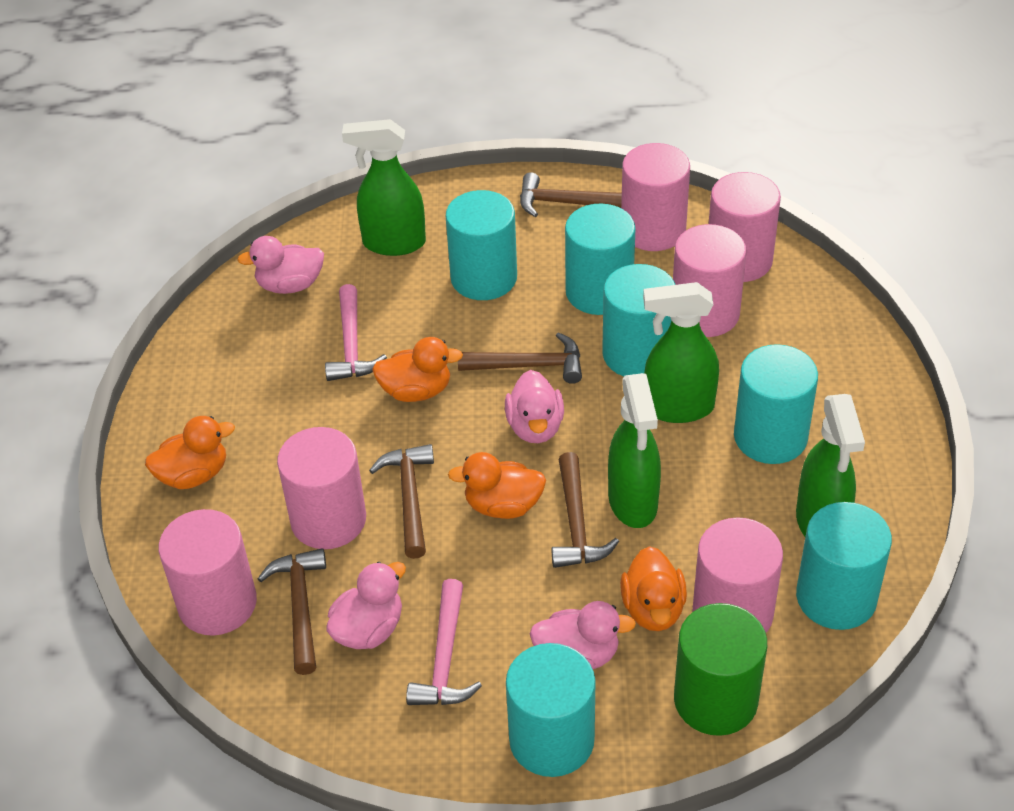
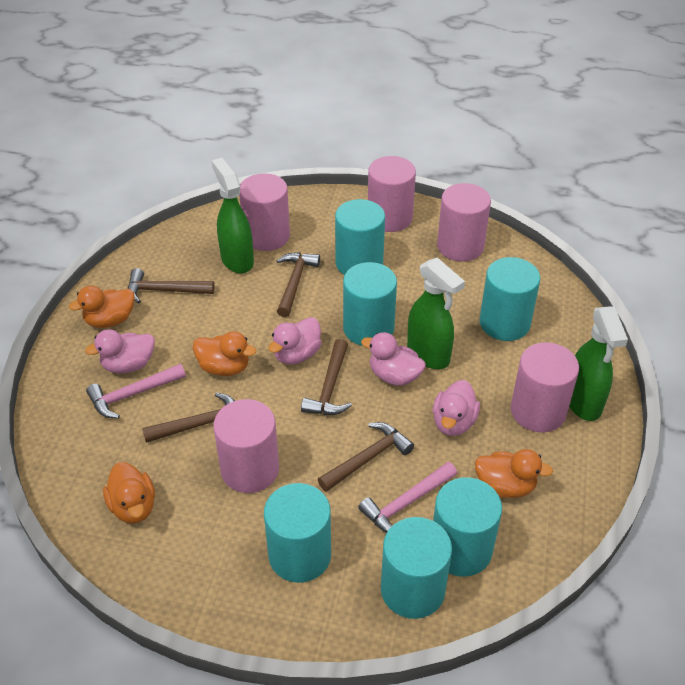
green cylinder: [674,603,767,736] = 1 -> none = 0
green spray bottle: [342,119,426,256] [608,373,661,528] [643,282,719,423] [796,394,865,537] = 4 -> [211,158,254,274] [407,257,465,369] [569,306,628,421] = 3
pink cylinder: [158,509,257,636] [277,427,366,549] [621,143,690,251] [673,224,747,337] [693,517,783,633] [709,172,781,282] = 6 -> [213,399,279,493] [239,173,290,251] [368,156,416,232] [437,183,491,262] [511,342,579,432] = 5

